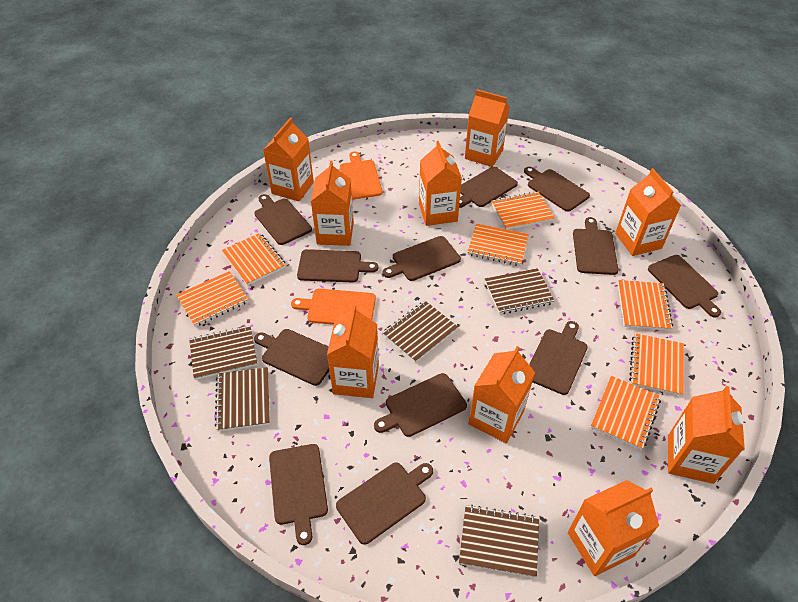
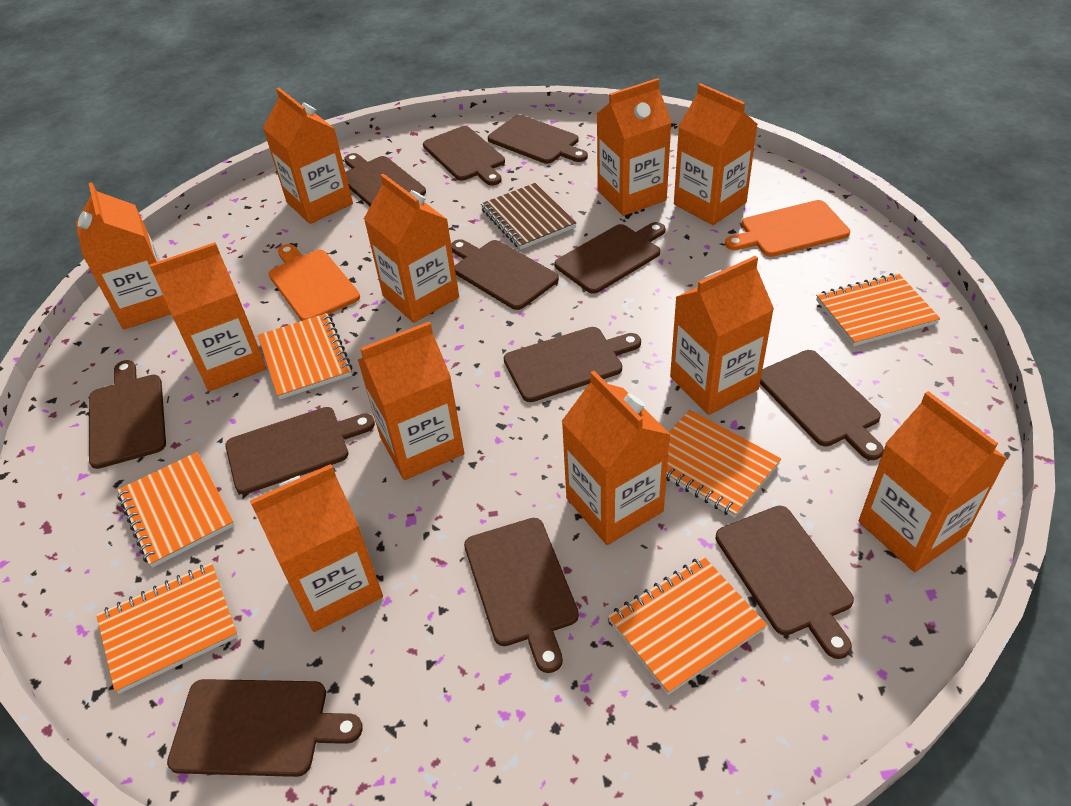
brown notebook: [189,326,258,380] [215,367,270,431] [382,301,458,363] [459,505,539,578] [485,268,555,314] = 5 -> [481,183,577,250] = 1
orange carton: [263,117,314,202] [311,160,354,246] [327,305,379,398] [419,141,462,226] [465,89,509,167] [468,346,535,443] [568,480,659,576] [615,168,681,256] [668,386,745,484] = 9 -> [76,182,171,329] [150,242,267,391] [250,464,383,632] [263,88,353,224] [358,322,464,480] [364,174,459,323] [561,371,671,545] [597,78,672,216] [670,256,774,415] [674,83,758,225] [859,391,1008,572] = 11
orange notebook: [176,271,249,327] [222,233,286,286] [467,224,529,266] [491,191,555,230] [591,376,661,450] [618,280,673,331] [629,333,684,396] = 7 -> [96,563,238,694] [118,452,235,568] [258,313,352,399] [608,556,767,695] [666,410,781,518] [816,273,940,346] = 6

